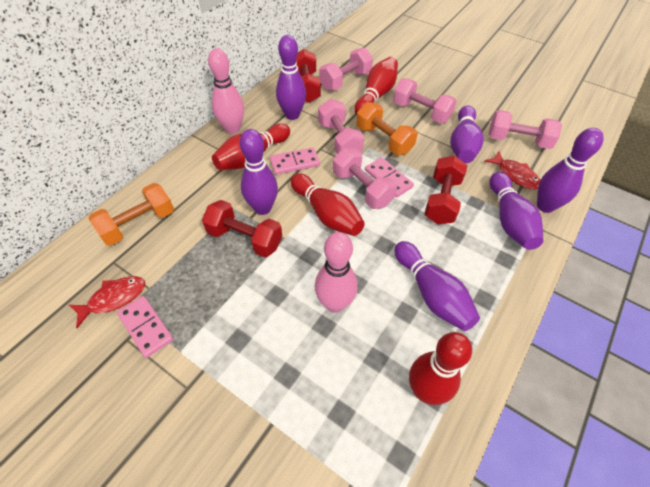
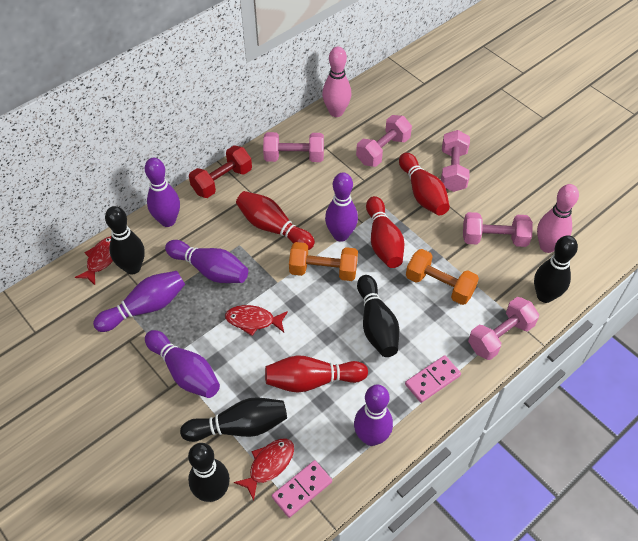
black bowling pin: none = 0 -> [105,206,145,274] [180,397,287,442] [188,443,230,502] [357,275,399,357] [534,235,578,303] = 5
pink domino: [117,296,173,358] [270,147,320,175] [365,157,414,197] = 3 -> [272,460,332,518] [405,355,461,403] = 2
red dumbbell: [202,200,282,257] [296,49,321,103] [424,156,467,224] = 3 -> [189,145,252,198] = 1
red fish: [69,276,145,328] [485,151,540,189] = 2 -> [75,236,113,285] [225,305,288,336] [234,439,294,500] = 3

